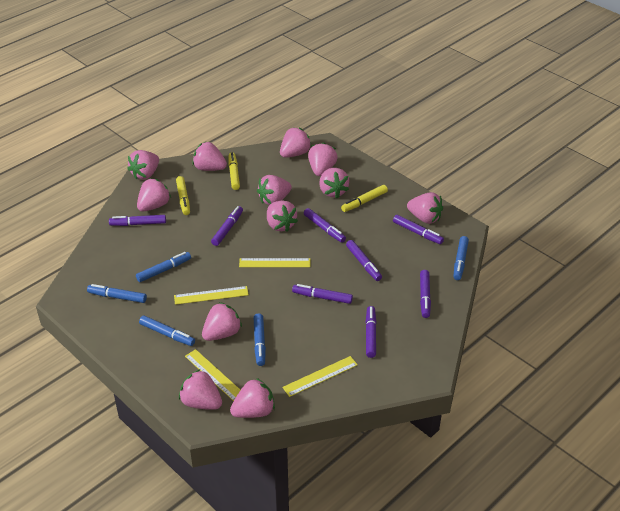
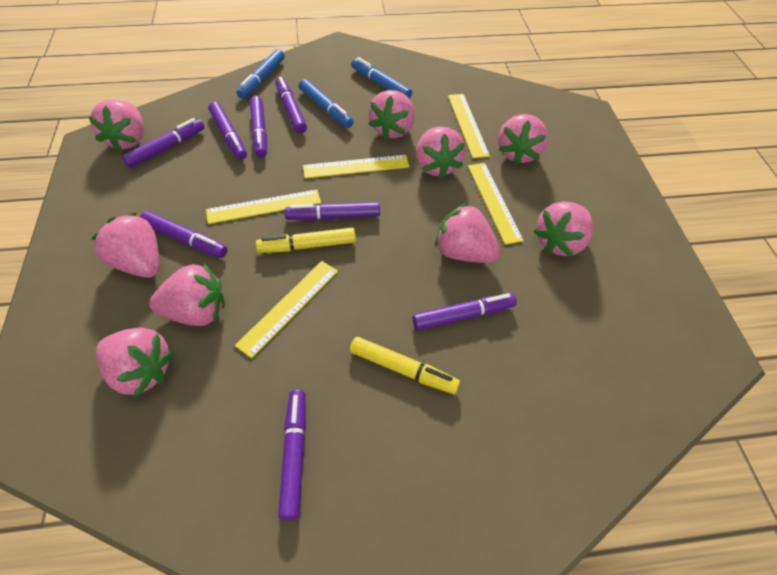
blue marker: [87,284,147,303] [136,252,191,282] [139,315,195,346] [254,313,266,366] [453,236,469,280] = 5 -> [236,49,285,99] [299,79,353,128] [351,57,412,99] = 3
pink strawberry: [127,150,159,180] [137,178,171,212] [179,369,222,410] [192,141,227,171] [202,302,242,341] [230,378,275,418] [257,175,292,205] [267,200,298,232] [280,127,312,158] [308,142,338,176] [319,168,349,198] [407,192,443,224] = 12 -> [88,100,144,152] [91,213,159,278] [96,328,174,397] [149,263,225,326] [368,90,415,140] [416,127,466,179] [435,203,500,263] [498,114,548,165] [534,202,593,257] = 9
yellow marker: [176,176,190,215] [228,153,240,190] [341,185,388,212] = 3 -> [256,228,356,253] [350,337,460,394] = 2
yellow ruler: [174,286,249,305] [185,349,240,401] [239,258,310,267] [282,356,358,397] = 4 -> [206,189,321,224] [235,261,338,358] [303,155,409,178] [448,94,490,158] [468,163,524,245] = 5

